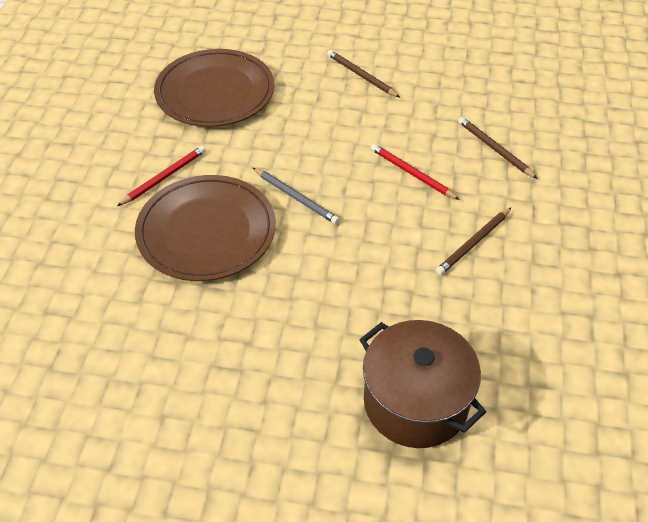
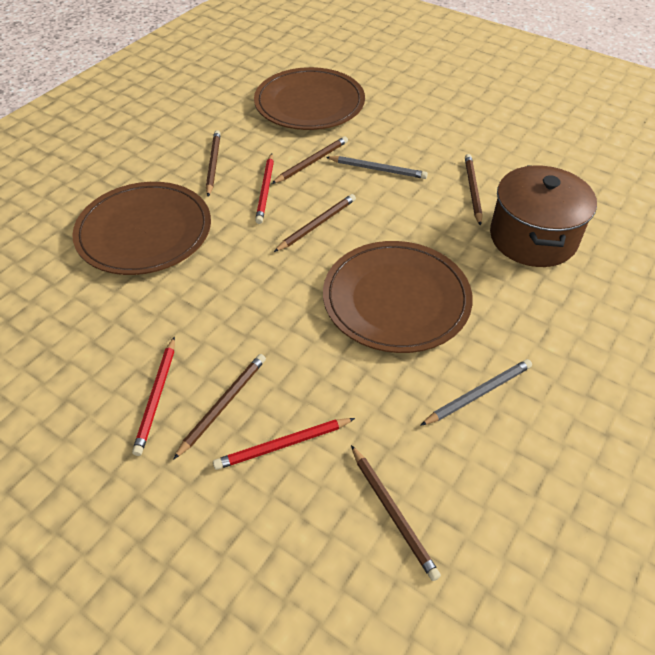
brown pencil: [327,50,400,98] [436,207,512,275] [458,117,538,179] = 3 -> [173,354,266,460] [206,130,221,196] [272,136,348,184] [274,194,356,252] [351,445,441,581] [465,154,482,226] = 6
brown plate: [135,175,276,281] [154,49,274,127] = 2 -> [72,182,211,275] [254,67,365,130] [323,241,473,353] = 3
grey pencil: [253,168,339,224] = 1 -> [326,156,428,179] [420,359,532,426] = 2
red pencil: [117,146,206,206] [371,144,460,200] = 2 -> [132,337,175,456] [213,418,355,470] [255,153,274,224] = 3

